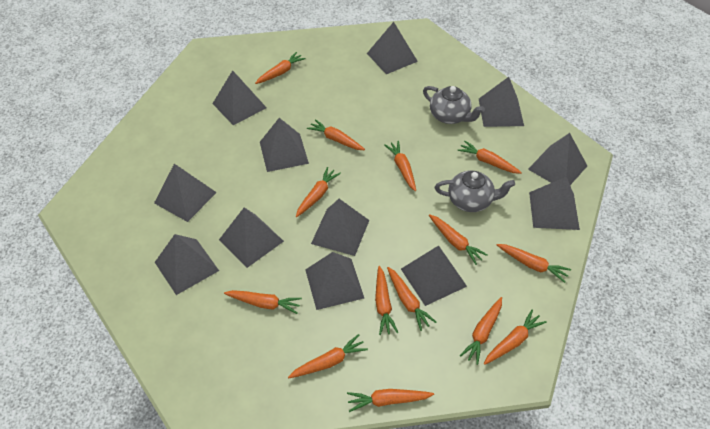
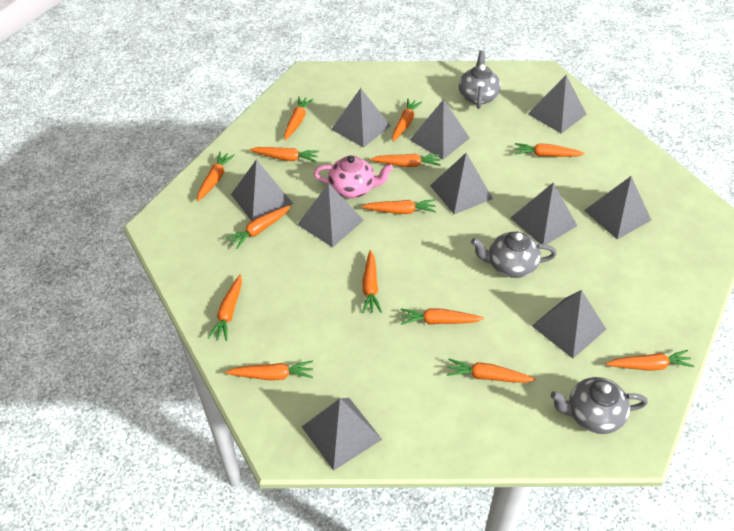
grey pyramid: [154,164,217,222] [155,234,219,295] [212,70,267,125] [219,208,284,268] [260,118,309,172] [306,252,364,310] [311,199,369,256] [367,22,418,74] [401,245,467,306] [479,77,524,127] [528,133,587,185] [529,177,580,230] = 12 -> [231,159,293,221] [297,183,364,247] [302,398,382,471] [331,88,390,148] [410,99,470,159] [430,153,493,214] [511,182,577,245] [528,75,587,134] [532,290,606,359] [584,176,651,239] = 10
grey teapot: [423,86,485,124] [435,171,515,212] = 2 -> [459,51,501,109] [471,232,557,278] [550,377,648,434] = 3
pink teapot: none = 0 -> [314,156,393,198] = 1

